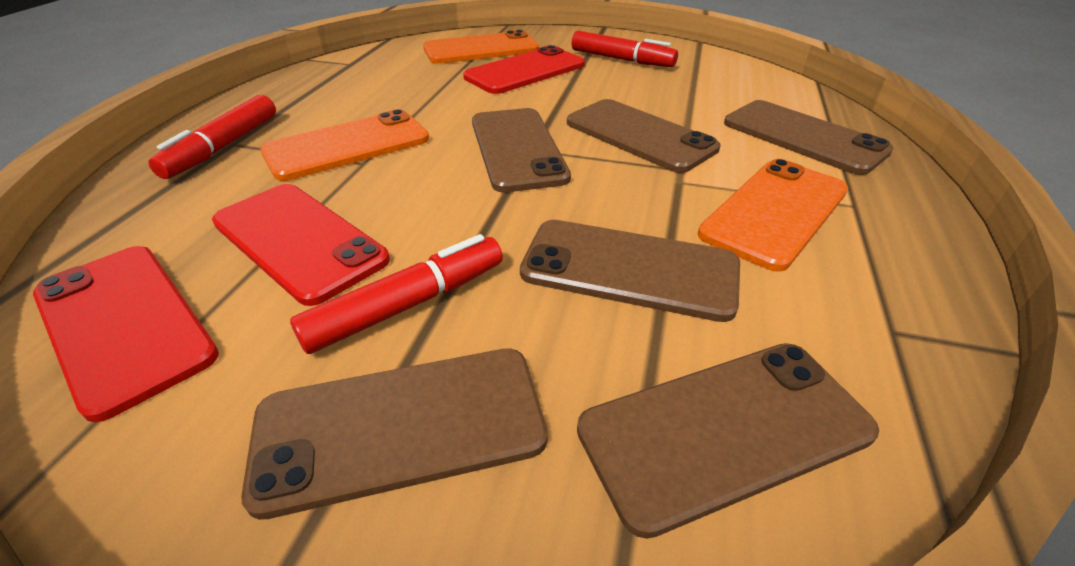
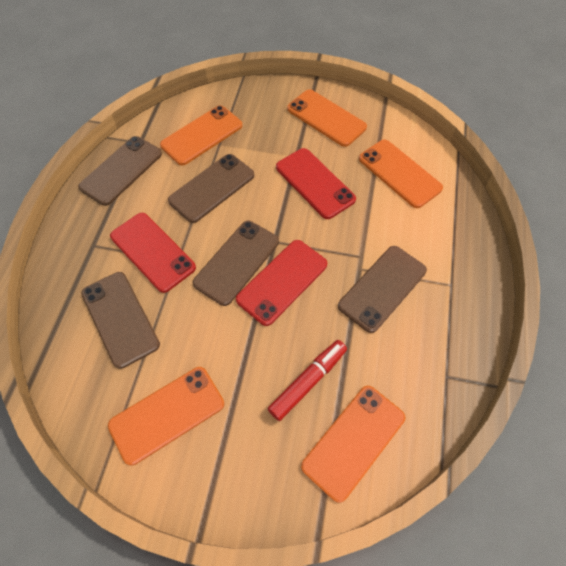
brown phone: [241,348,548,520] [472,108,571,192] [520,220,740,322] [567,99,720,173] [577,343,880,539] [724,100,894,175] = 6 -> [78,136,162,206] [81,272,160,369] [168,154,254,223] [193,221,279,306] [338,246,427,333] = 5
orange phone: [260,109,429,181] [423,30,539,64] [698,159,848,272] = 3 -> [108,367,224,466] [160,105,242,166] [287,89,367,147] [301,386,405,503] [359,140,443,208] = 5
red marker: [148,95,276,179] [290,234,503,354] [572,31,678,67] = 3 -> [268,340,347,421] = 1

